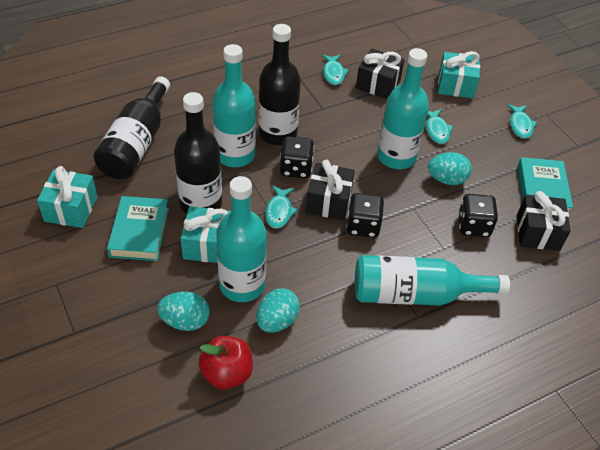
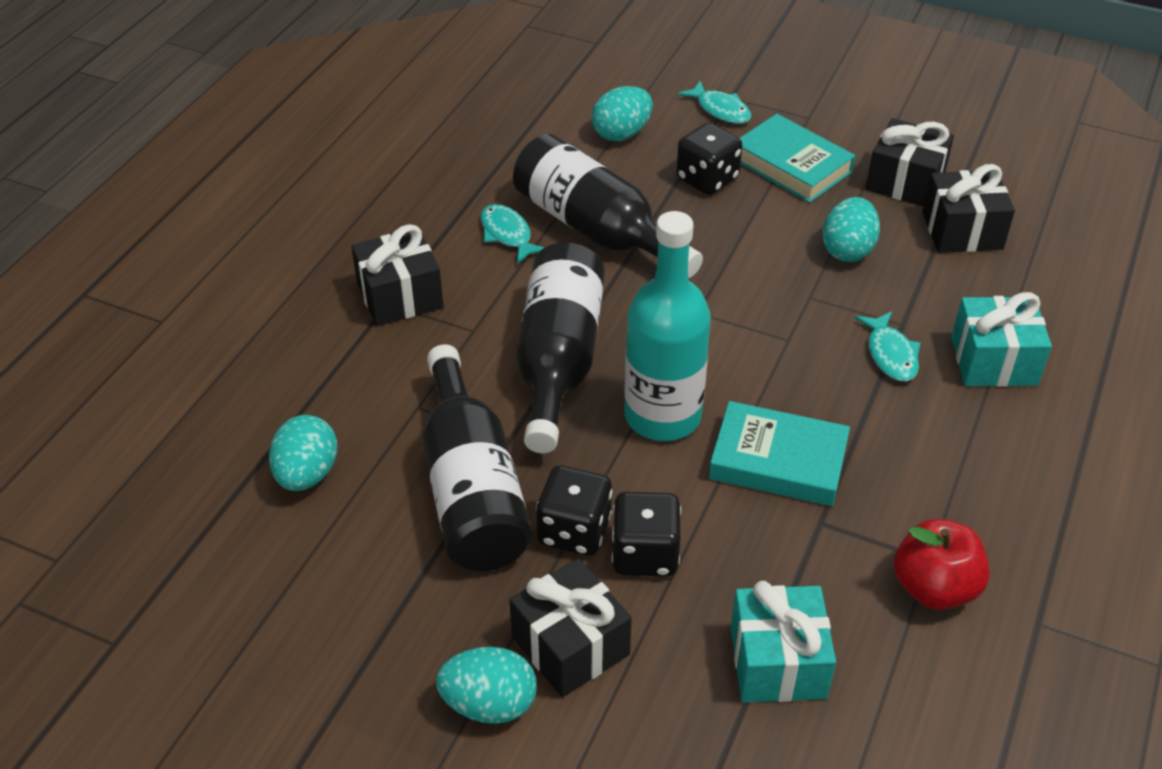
black gift: [306,160,355,220] [356,48,404,99] [517,191,571,251] = 3 -> [351,224,444,326] [510,558,632,697] [866,118,954,207] [922,164,1015,253] = 4
turquoise bottle: [212,44,256,167] [216,176,267,302] [355,255,510,306] [377,48,429,169] = 4 -> [624,211,711,441] = 1
turquoise egg: [157,292,210,331] [256,288,300,333] [428,152,472,185] = 3 -> [269,415,338,491] [436,647,537,724] [592,86,653,141] [823,197,880,262] = 4
turquoise fish: [265,185,298,229] [322,55,349,85] [426,109,453,144] [507,104,537,139] = 4 -> [481,204,544,264] [678,81,751,124] [855,311,921,382] = 3
turquoise gift: [37,166,97,228] [181,206,231,263] [438,51,480,98] = 3 -> [731,581,836,702] [951,292,1052,387] = 2

